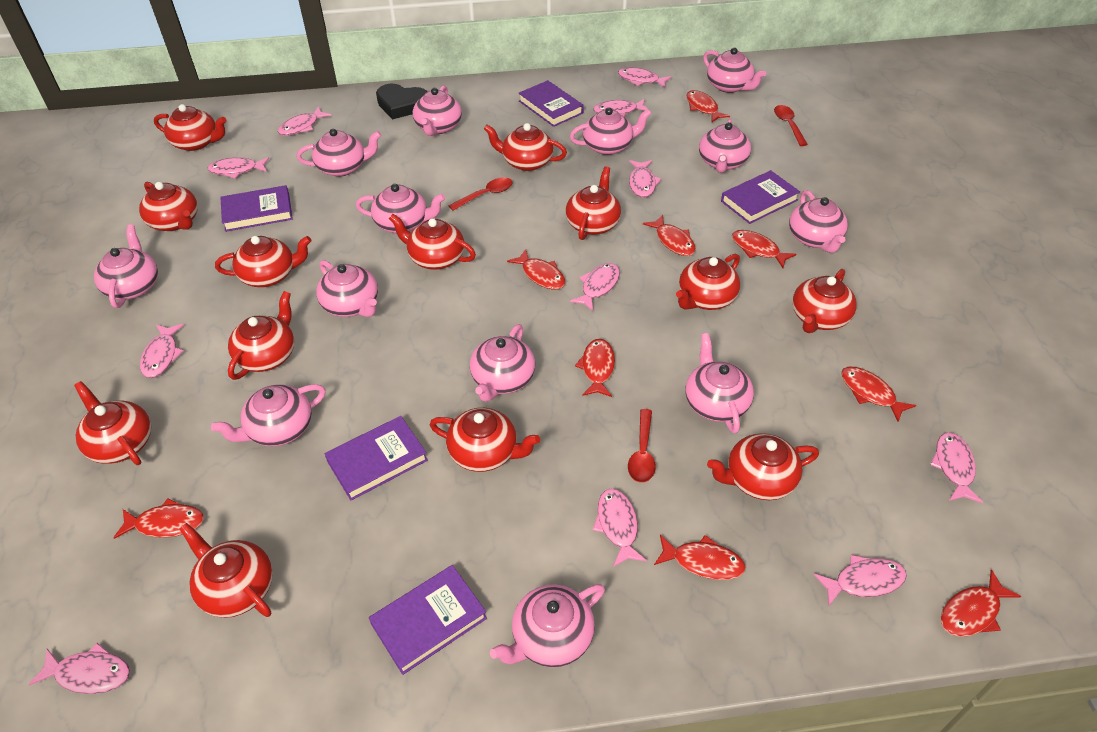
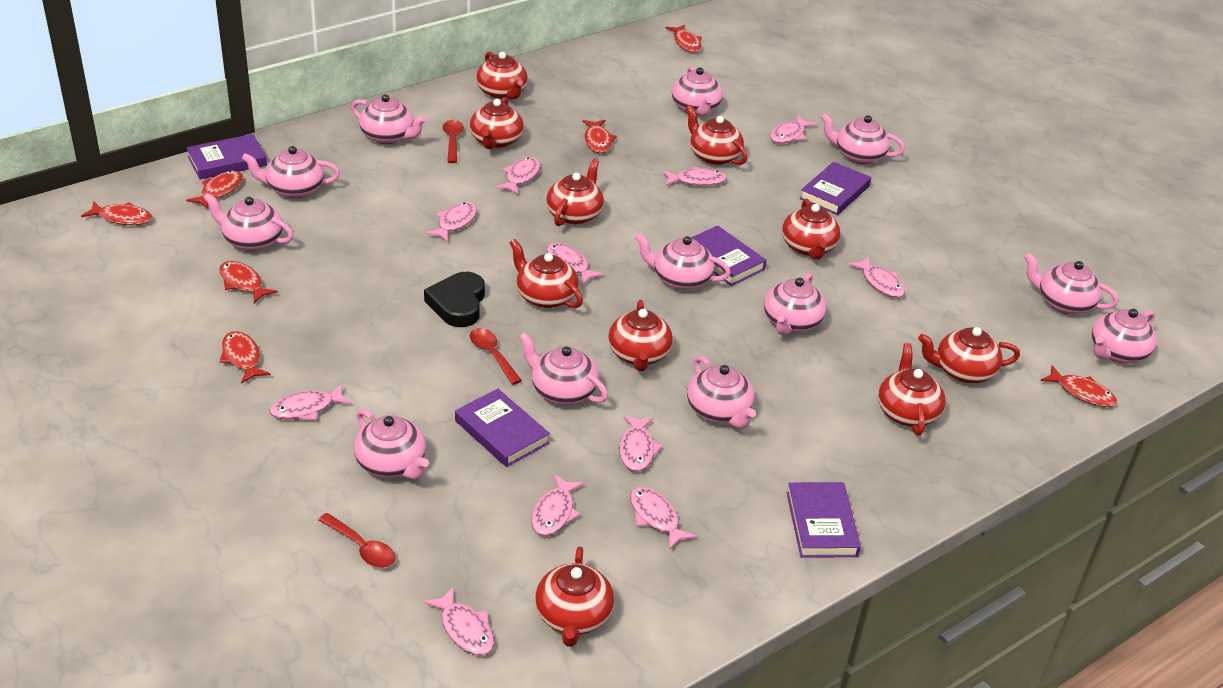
pink teapot: [94,224,158,308] [211,384,326,446] [297,129,381,177] [316,260,378,317] [356,184,445,233] [413,85,462,136] [470,324,535,402] [490,584,605,667] [570,108,652,155] [685,333,754,433] [699,119,751,173] [703,48,766,93] [789,190,848,253] = 13 -> [203,193,294,251] [242,146,340,198] [351,94,426,144] [354,409,429,480] [519,332,608,405] [635,233,731,290] [672,66,723,116] [687,356,756,429] [764,273,826,335] [821,113,905,164] [1024,253,1119,314] [1092,309,1157,363] = 12
red fish: [113,498,204,539] [507,249,565,289] [575,339,615,397] [643,215,696,256] [654,535,746,580] [686,90,730,122] [732,230,797,268] [841,367,916,422] [941,569,1021,637] = 9 -> [81,201,152,225] [186,171,243,209] [219,261,278,304] [220,331,271,384] [582,120,617,153] [666,25,702,52] [1040,365,1117,407] = 7
red teapot: [74,381,151,465] [139,182,198,231] [154,104,227,151] [179,523,273,618] [215,236,311,287] [228,291,294,380] [389,214,476,270] [430,408,540,472] [484,123,567,171] [566,166,621,240] [676,254,740,310] [707,433,819,500] [793,269,857,333] = 13 -> [470,97,524,149] [476,52,528,99] [510,239,583,308] [535,546,614,647] [546,158,604,226] [608,300,673,371] [686,105,747,165] [782,199,840,260] [878,343,946,436] [918,327,1020,383] = 10

